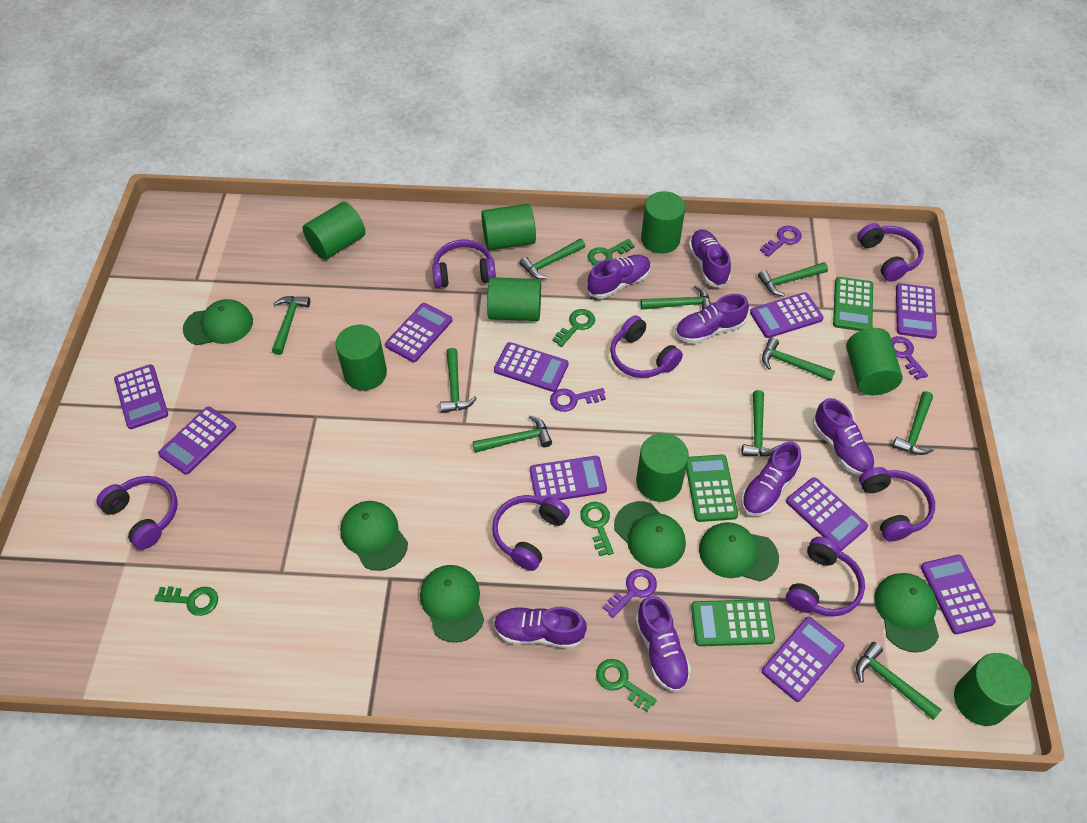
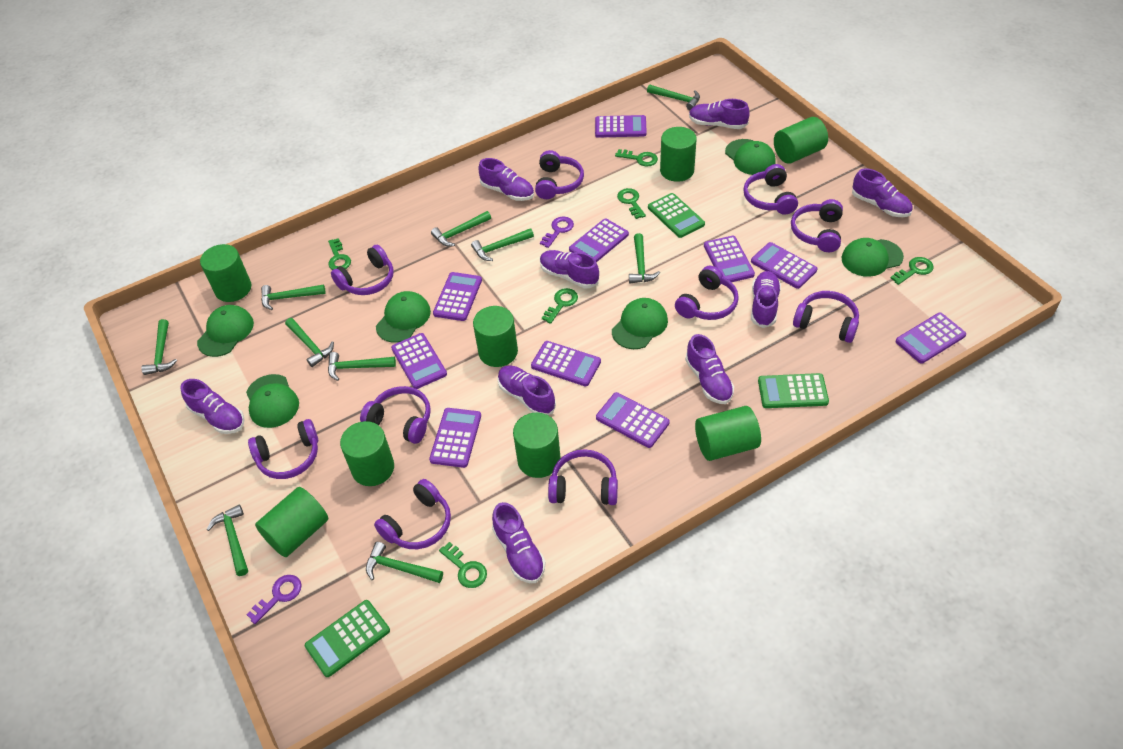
green key: [154,586,218,616] [552,309,595,347] [580,502,614,556] [588,239,635,265] [596,659,657,712] = 5 -> [328,238,351,270] [439,542,487,588] [542,288,578,324] [615,149,658,167] [617,188,646,219] [891,257,934,285] = 6
purple headphones: [97,476,178,550] [432,240,496,288] [492,495,570,571] [610,315,683,378] [786,537,865,616] [857,223,924,282] [859,467,935,542] = 7 -> [248,419,318,479] [331,245,394,295] [360,386,431,444] [374,479,451,549] [535,150,584,199] [548,449,618,505] [675,266,739,320] [743,164,798,215] [791,199,843,252] [793,291,859,343] = 10
purple key: [550,388,606,412] [603,569,657,618] [760,226,802,257] [891,336,928,380] = 4 -> [246,575,302,624] [540,217,574,248] = 2
purple shoe: [494,607,587,649] [587,255,651,299] [635,595,691,692] [675,294,749,344] [688,230,731,288] [741,442,801,516] [813,398,875,475] = 7 -> [180,379,245,434] [478,158,534,201] [492,502,546,583] [497,365,556,415] [540,250,599,288] [685,334,734,404] [689,99,750,129] [751,271,781,328] [852,168,913,217] = 9

